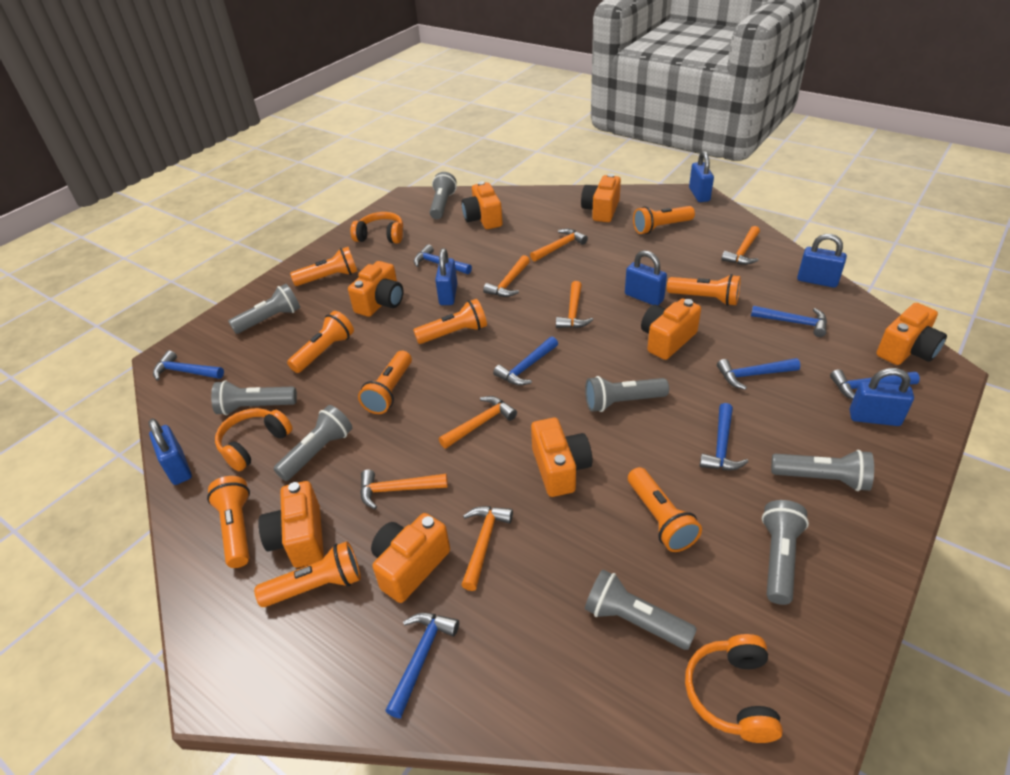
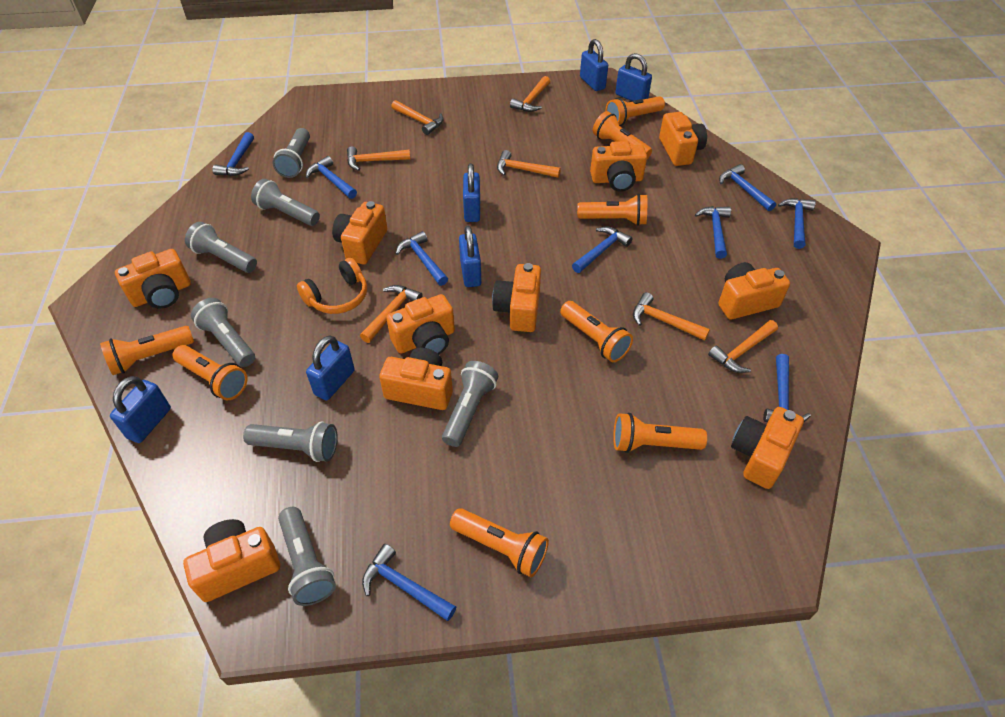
blue hammer: [153,350,224,381] [385,613,459,718] [414,244,472,274] [493,337,558,386] [700,403,748,470] [717,358,800,390] [751,306,827,337] [830,369,920,400] = 8 -> [212,132,254,176] [306,156,357,199] [362,544,456,621] [396,231,448,286] [572,227,633,273] [695,206,731,259] [719,164,776,211] [763,354,811,422] [778,198,816,249] = 9
grey flashlight: [211,380,297,415] [228,284,300,334] [273,405,352,481] [430,172,457,219] [585,376,669,412] [585,569,697,650] [762,500,809,605] [771,450,874,491] = 8 -> [185,222,257,273] [191,298,255,367] [243,421,338,462] [251,179,320,226] [273,128,310,178] [278,507,336,606] [442,361,498,447] = 7
orange camera: [258,481,324,568] [348,261,403,317] [371,513,450,603] [461,181,503,229] [531,418,592,497] [581,173,621,222] [641,299,701,360] [876,303,947,365] = 8 -> [115,249,191,309] [183,519,280,602] [332,201,387,264] [379,347,453,410] [386,294,455,354] [492,263,541,332] [590,141,647,192] [659,112,707,166] [718,262,790,320] [731,407,804,489] = 10
orange flashlight: [207,476,250,568] [254,541,361,607] [287,311,354,373] [290,247,358,286] [358,351,412,414] [413,299,487,344] [628,467,702,552] [633,206,695,234] [667,274,741,306] = 9 -> [100,326,194,375] [173,345,248,400] [450,508,549,577] [560,301,633,362] [577,194,647,226] [593,111,652,159] [606,96,665,126] [613,413,707,453] = 8
orange headphones: [215,408,293,471] [351,212,403,244] [685,634,783,743] = 3 -> [297,258,367,314] = 1

